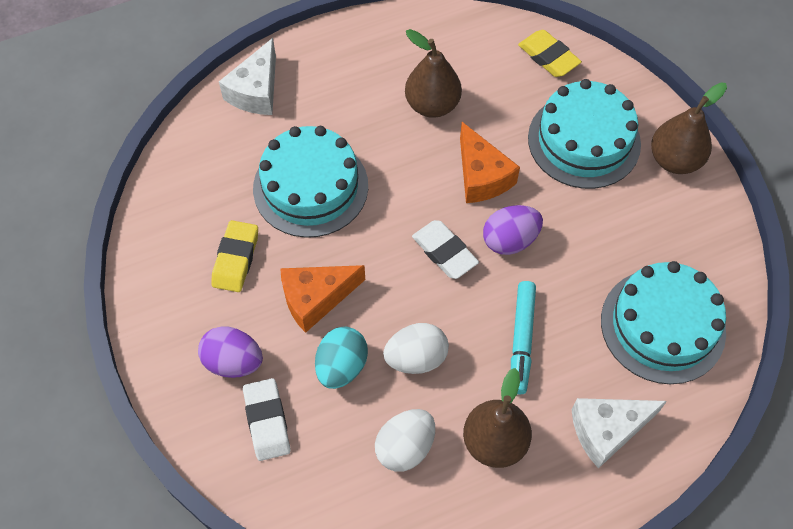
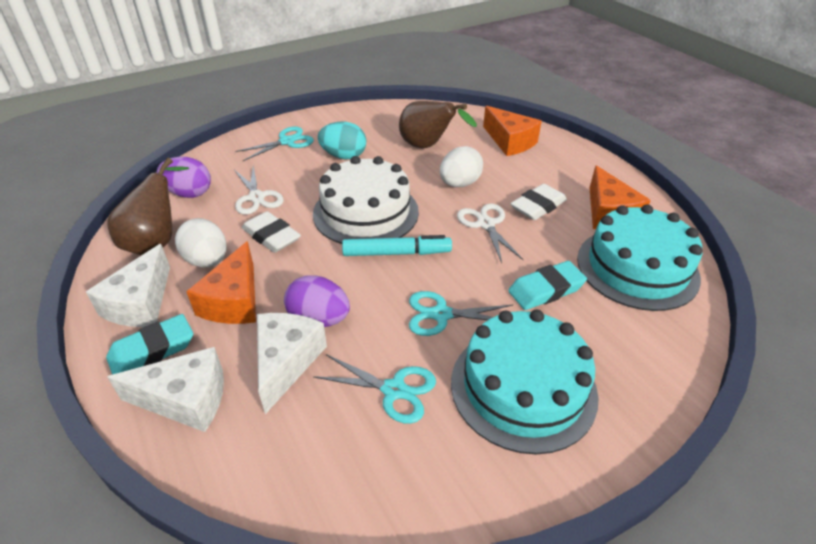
brown pear: [405,29,462,118] [463,368,532,468] [651,82,727,174] = 3 -> [108,158,189,255] [399,101,477,148] = 2
orange cheese: [280,265,365,333] [460,122,520,203] = 2 -> [186,241,256,324] [483,106,542,156] [590,165,651,229] = 3
turquoise cake: [253,126,368,238] [528,79,641,189] [601,261,726,384] = 3 -> [451,310,599,454] [577,204,703,311] = 2
turquoise eraser: none = 0 -> [106,314,193,375] [508,261,587,310] = 2
turquoise scissors: none = 0 -> [235,127,314,161] [313,354,436,424] [409,291,513,336] = 3
white cake: none = 0 -> [313,156,419,244] = 1
white cheese: [219,38,276,115] [572,398,667,469] = 2 -> [86,244,170,327] [107,347,224,432] [257,313,327,414] = 3
white scissors: none = 0 -> [234,166,284,215] [457,203,523,263] = 2
yellow eraser: [211,220,258,292] [518,30,582,77] = 2 -> none = 0

